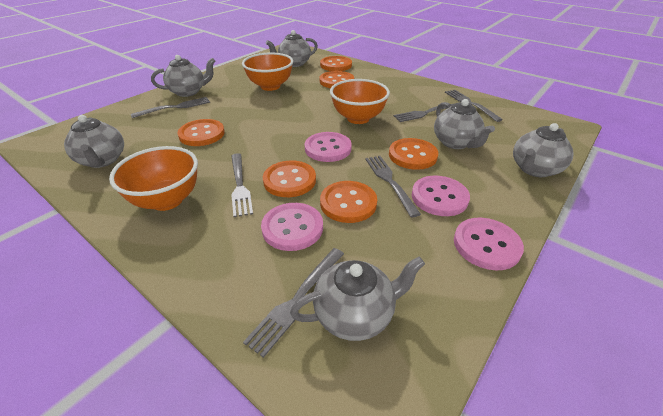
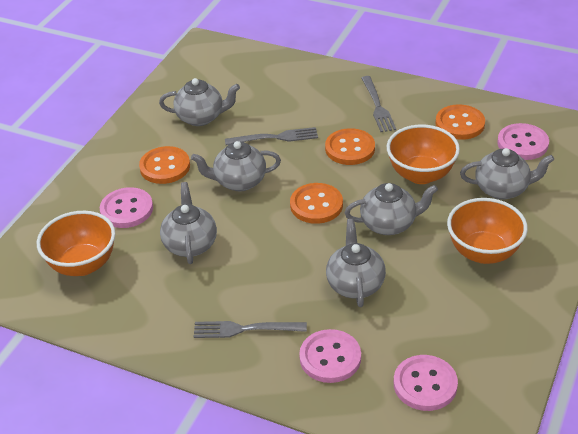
grey fork: [131,97,210,118] [231,153,253,217] [243,248,344,358] [365,156,421,217] [394,103,455,122] [445,90,503,122] = 6 -> [194,321,307,338] [225,127,318,145] [361,76,396,132] = 3
orange button: [177,119,225,146] [263,160,316,197] [319,71,354,88] [320,56,352,71] [320,181,377,223] [389,138,438,170] = 6 -> [139,146,190,184] [290,183,343,224] [325,128,375,165] [435,104,485,140] = 4

